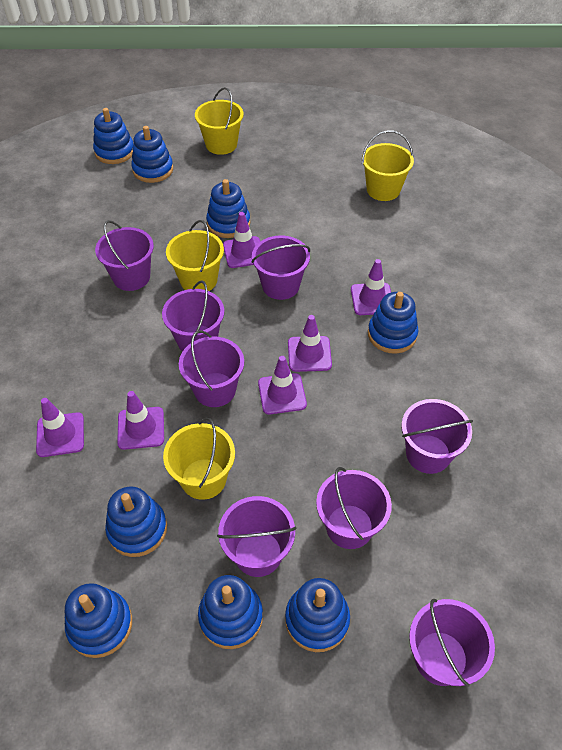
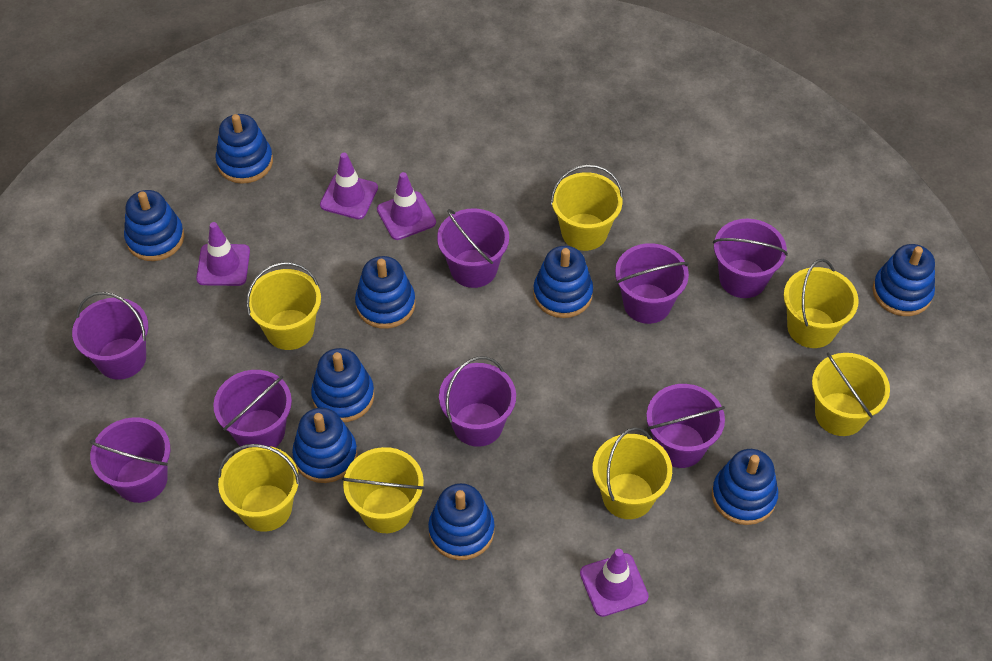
blue stacking toy: [65,583,132,658] [93,108,133,164] [105,486,167,557] [131,126,173,183] [198,575,263,649] [206,179,250,238] [285,578,350,652] [368,292,418,354] = 8 -> [124,190,184,261] [215,114,273,184] [292,408,357,483] [311,348,374,422] [355,256,415,329] [428,483,495,560] [533,246,593,318] [712,449,778,525] [873,244,935,316] = 9
purple traffic cone: [36,398,84,457] [117,391,164,450] [223,212,260,268] [258,356,307,414] [288,315,332,372] [351,259,391,315] = 6 -> [196,222,250,286] [320,153,378,219] [377,172,436,240] [580,549,649,617] = 4
yellow bucket: [163,418,235,500] [166,220,224,291] [195,87,243,155] [362,130,414,201] = 4 -> [218,444,300,532] [246,262,321,350] [342,447,425,533] [550,164,623,251] [592,427,672,519] [784,259,859,348] [812,353,890,436] = 7

